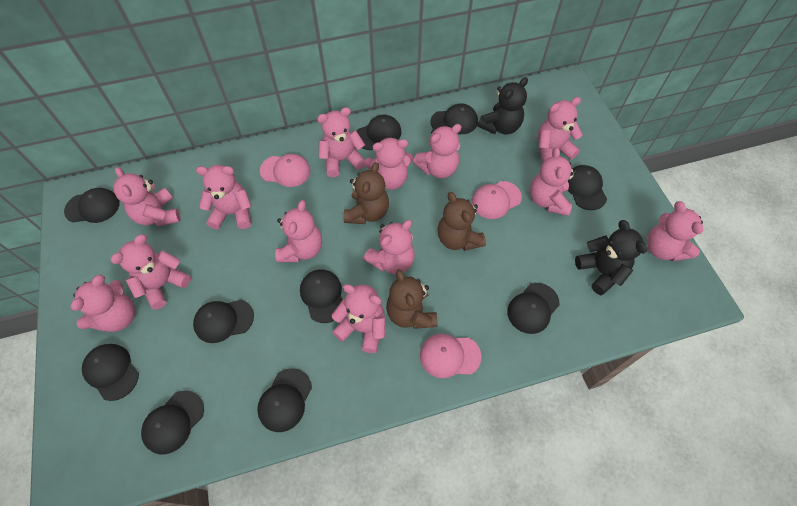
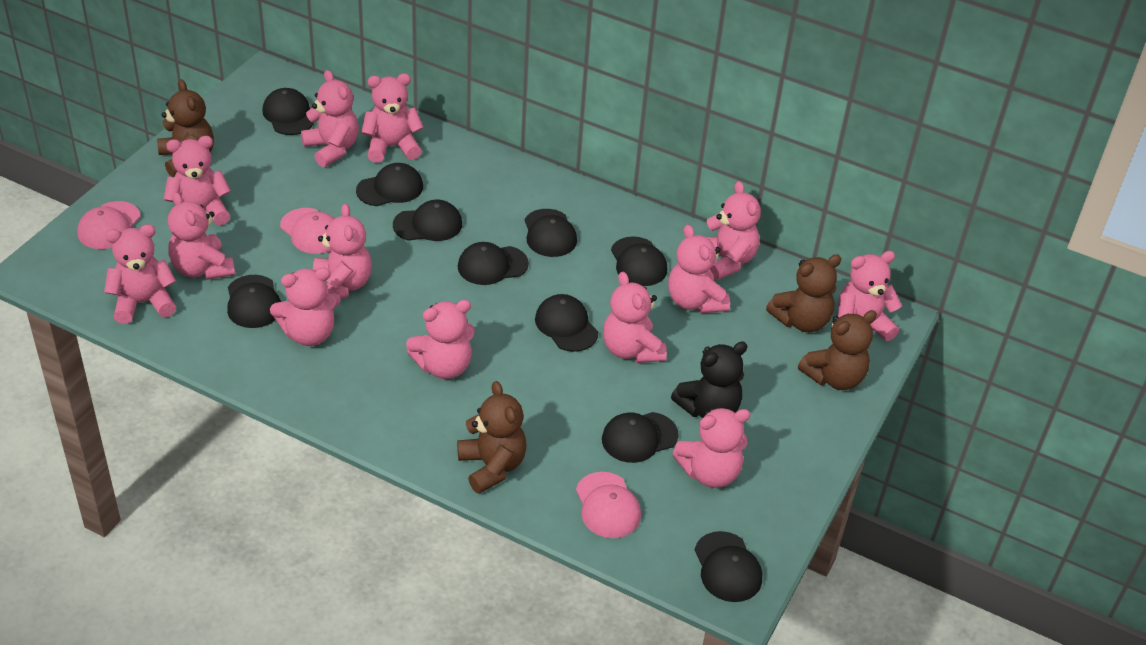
black teddy bear: [477,77,528,135] [575,220,647,295] = 2 -> [671,341,748,418] = 1
brown teddy bear: [344,162,389,224] [386,269,438,329] [437,192,486,251] = 3 -> [157,79,214,177] [457,381,526,494] [766,254,842,332] [798,310,877,390] = 4

